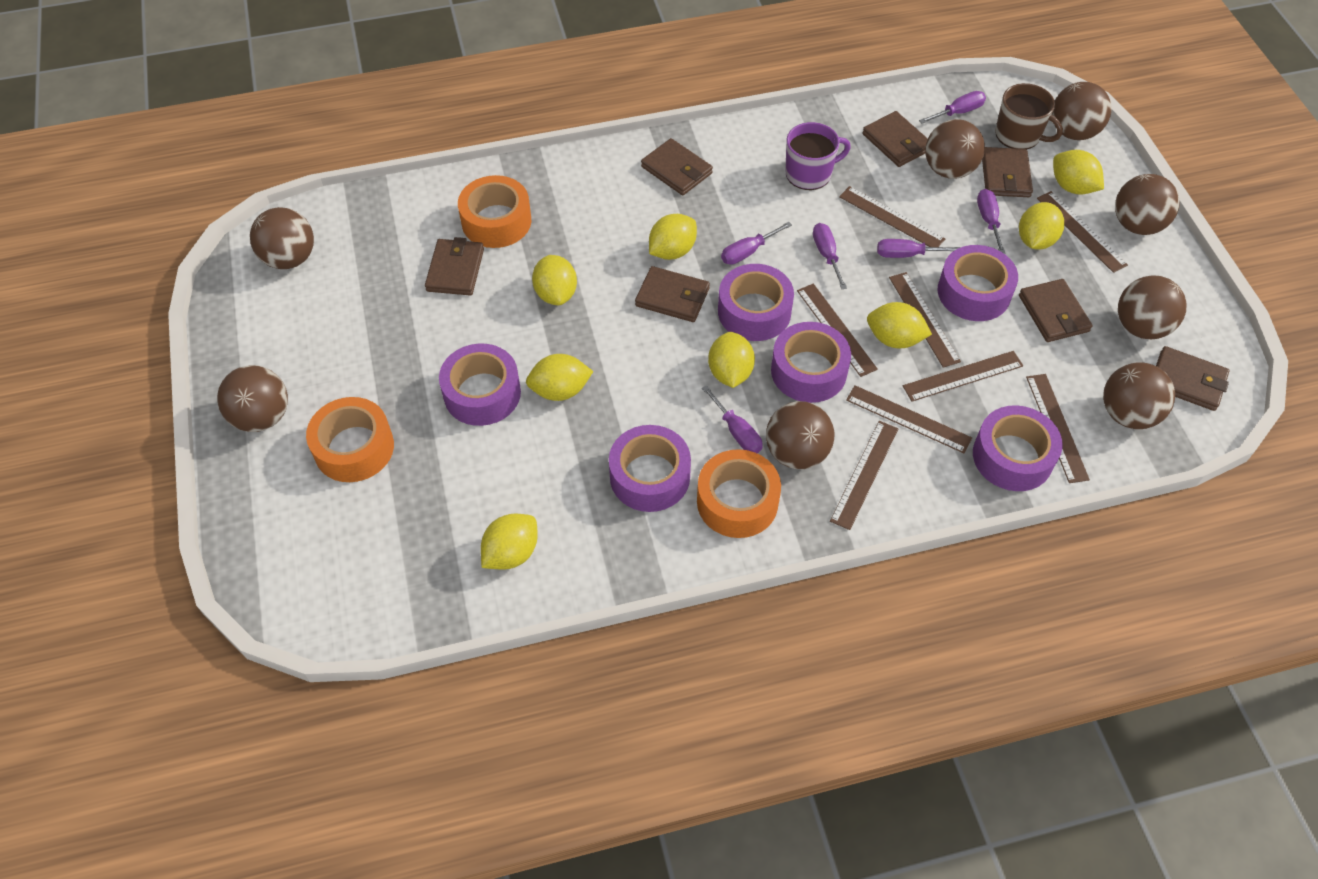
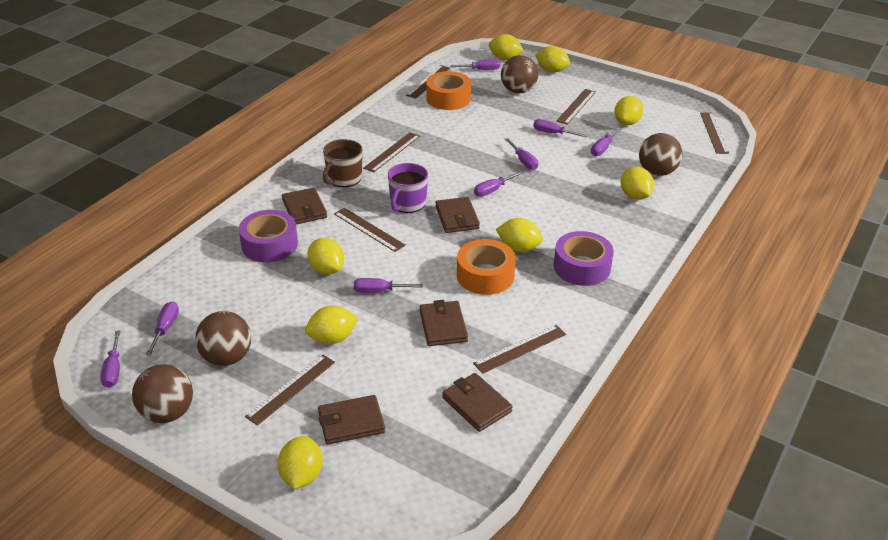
brown ball: [217,365,288,432] [250,207,314,269] [766,401,834,469] [925,119,985,179] [1052,82,1112,140] [1103,362,1175,429] [1115,174,1180,235] [1118,275,1187,340] = 8 -> [132,364,193,423] [195,311,251,366] [501,55,538,93] [639,133,682,176] = 4
brown ruler: [797,284,878,377] [830,421,898,530] [839,186,945,247] [846,385,972,453] [889,272,961,368] [903,351,1023,401] [1026,374,1090,483] [1037,191,1128,273] = 8 -> [245,355,335,426] [334,208,406,252] [363,132,420,172] [406,65,450,99] [473,325,566,374] [556,89,596,125] [700,112,729,154] = 7
brown wallet: [425,237,484,296] [635,266,710,322] [641,138,713,195] [863,111,928,167] [982,147,1033,197] [1019,279,1093,342] [1156,346,1229,411] = 7 -> [282,188,327,224] [318,395,385,445] [420,300,468,346] [435,197,480,233] [442,373,513,432] = 5
orange tape: [306,397,394,482] [458,175,531,248] [697,449,781,538] = 3 -> [426,71,471,110] [457,239,516,295] = 2
purple screwdriver: [702,385,763,454] [721,222,792,265] [813,223,847,289] [877,239,961,258] [919,91,986,124] [977,189,1005,254] = 6 -> [100,330,120,388] [146,301,179,355] [354,278,423,293] [450,59,500,70] [474,171,523,197] [505,138,538,170] [533,119,587,137] [591,128,621,156] = 8
purple tape: [439,344,521,426] [609,425,691,512] [718,264,794,341] [771,322,851,403] [938,245,1018,321] [973,405,1063,491] = 6 -> [239,210,298,263] [553,231,614,286] = 2

